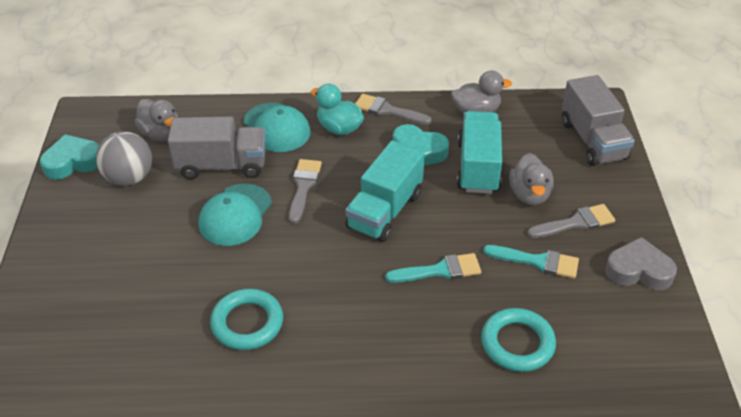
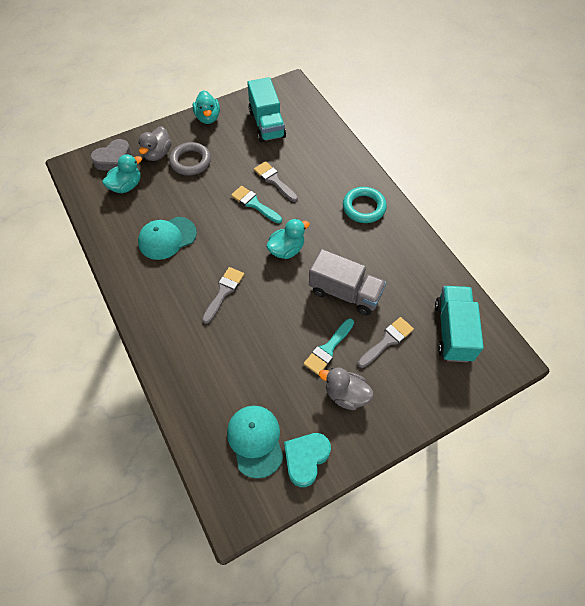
grey ball: [96,131,152,186] = 1 -> none = 0
grey duck: [135,99,179,141] [451,71,512,114] [509,153,554,205] = 3 -> [139,126,172,161] [319,368,374,410] = 2
grey ring: none = 0 -> [169,142,211,175] = 1
grey truck: [168,117,266,179] [562,75,635,166] = 2 -> [309,249,386,315] = 1
turquoise duck: [311,84,364,135] = 1 -> [102,154,142,193] [193,90,220,124] [266,219,310,259] = 3
turquoise heart: [40,134,99,180] [393,124,449,166] = 2 -> [284,433,331,487] = 1
turquoise ring: [210,289,283,350] [481,308,556,372] = 2 -> [343,187,387,223] = 1

